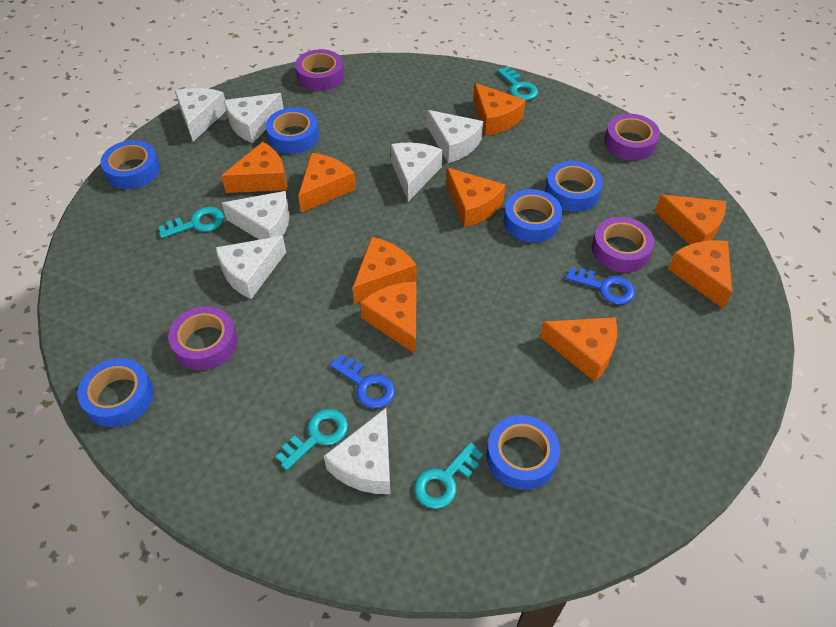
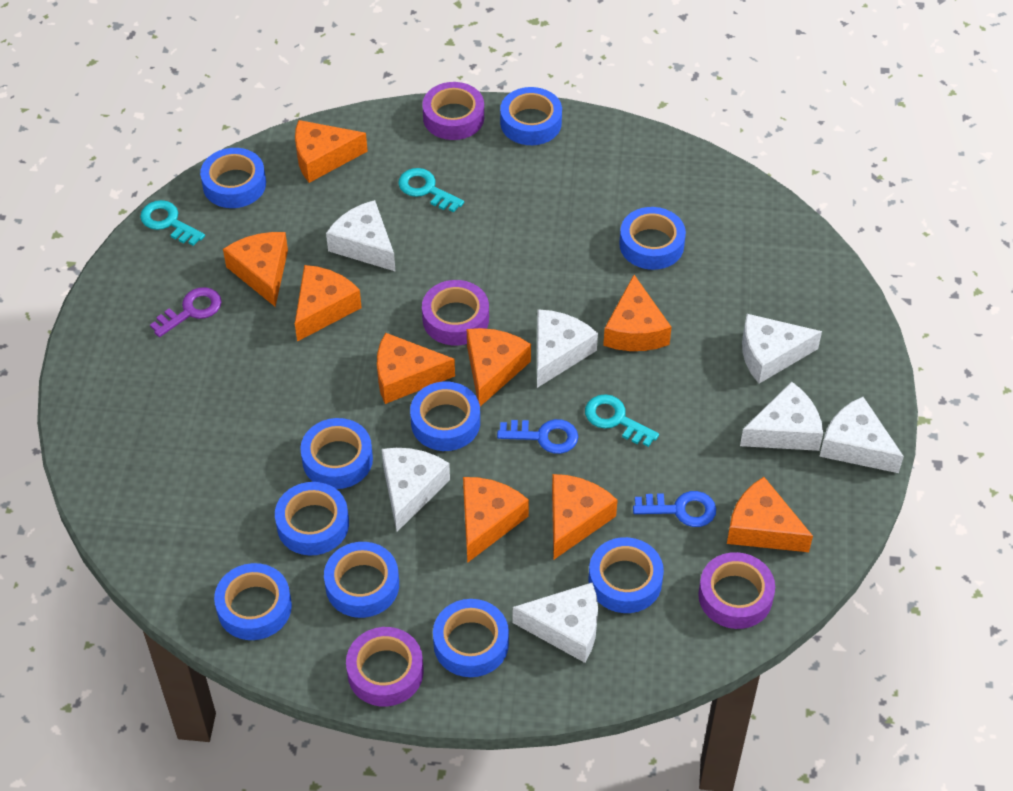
blue tape: [77,358,154,427] [100,140,160,189] [266,107,319,154] [486,415,560,490] [504,189,562,243] [545,161,603,212] = 6 -> [200,148,266,208] [214,563,292,640] [275,482,349,555] [300,418,373,489] [324,542,399,618] [410,382,480,451] [433,599,509,677] [500,87,562,145] [588,537,664,613] [619,207,686,270] = 10
purple key: none = 0 -> [150,287,222,337] = 1
turquoise key: [159,207,224,238] [276,409,348,470] [414,442,483,509] [497,67,538,100] = 4 -> [140,200,205,246] [398,168,464,212] [585,394,659,447] = 3

